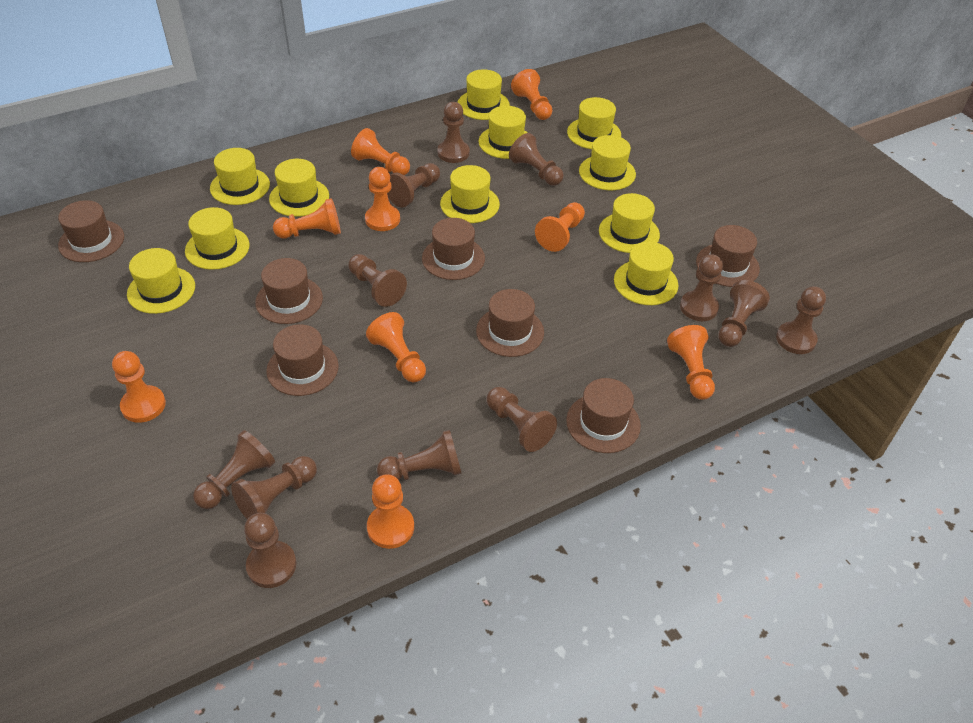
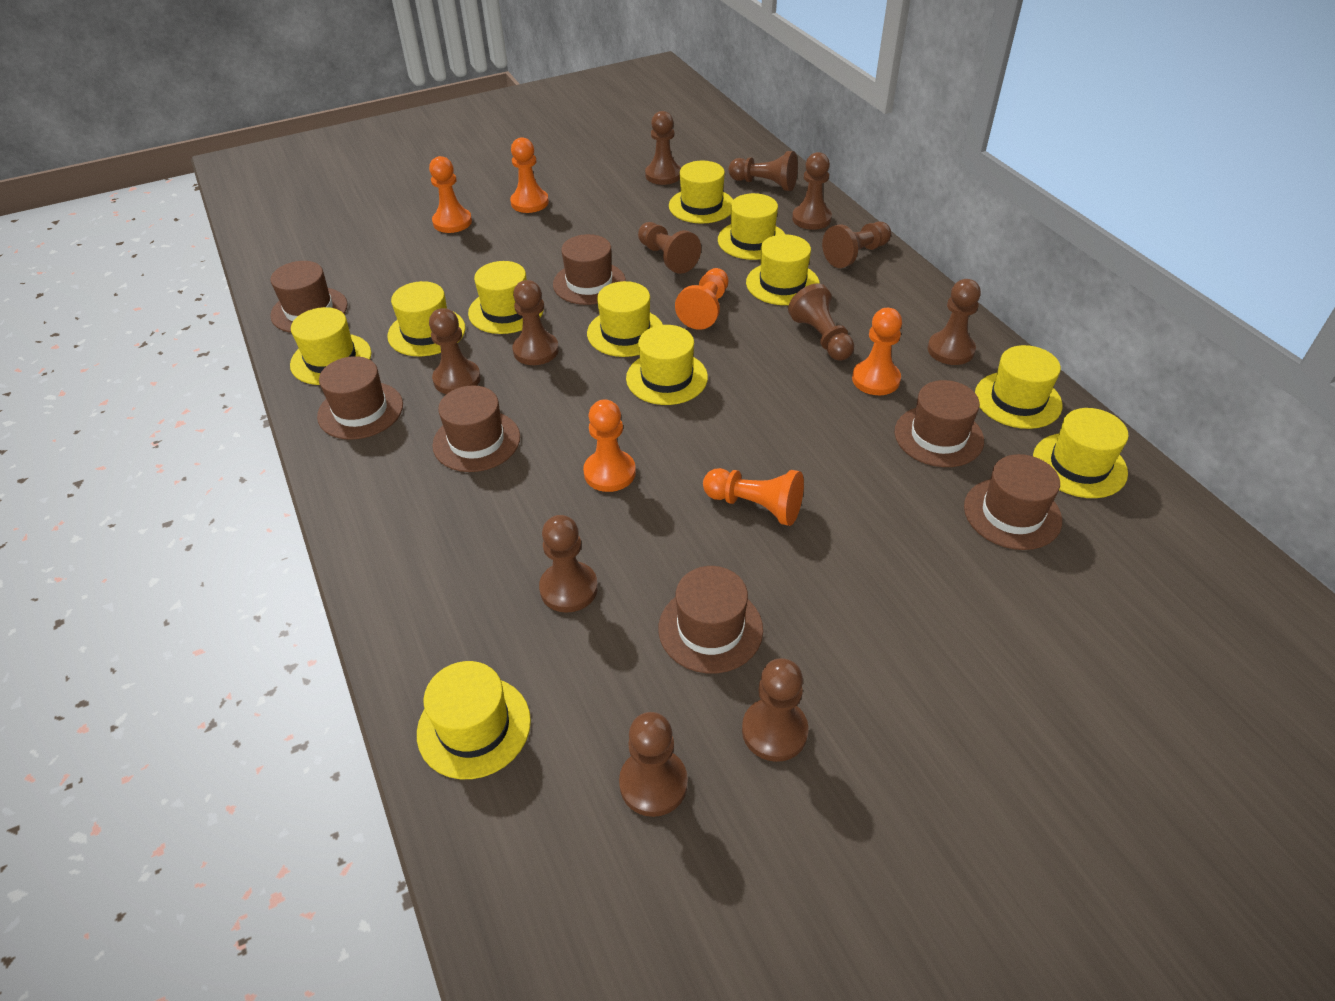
orange pawn: [112,351,166,423] [273,198,341,238] [351,128,410,175] [365,167,400,231] [366,312,426,382] [367,474,414,549] [511,69,552,120] [535,202,585,252] [667,325,715,400] = 9 -> [429,156,472,233] [510,137,549,213] [583,400,636,492] [675,268,728,330] [703,468,804,526] [852,308,902,395] = 6

